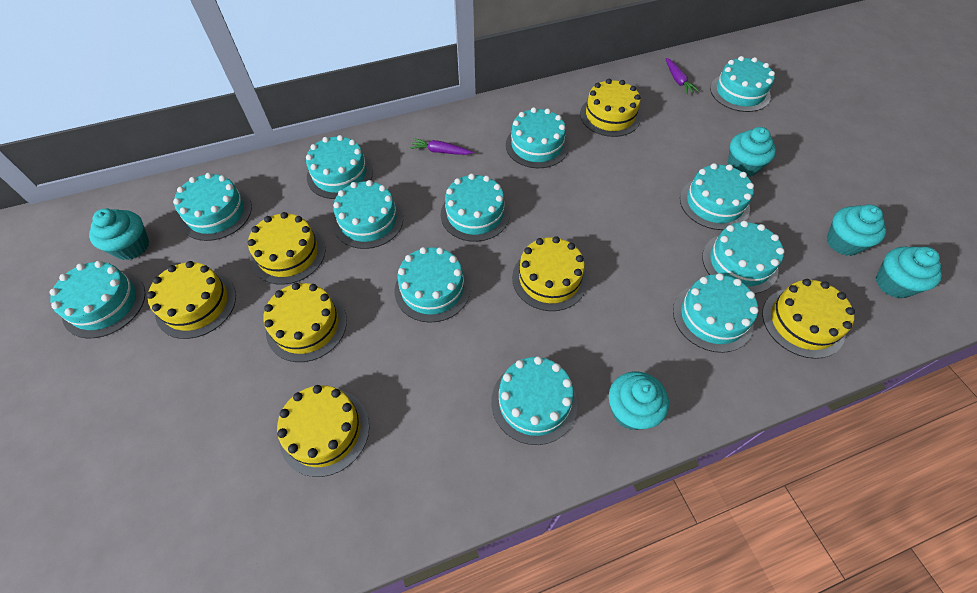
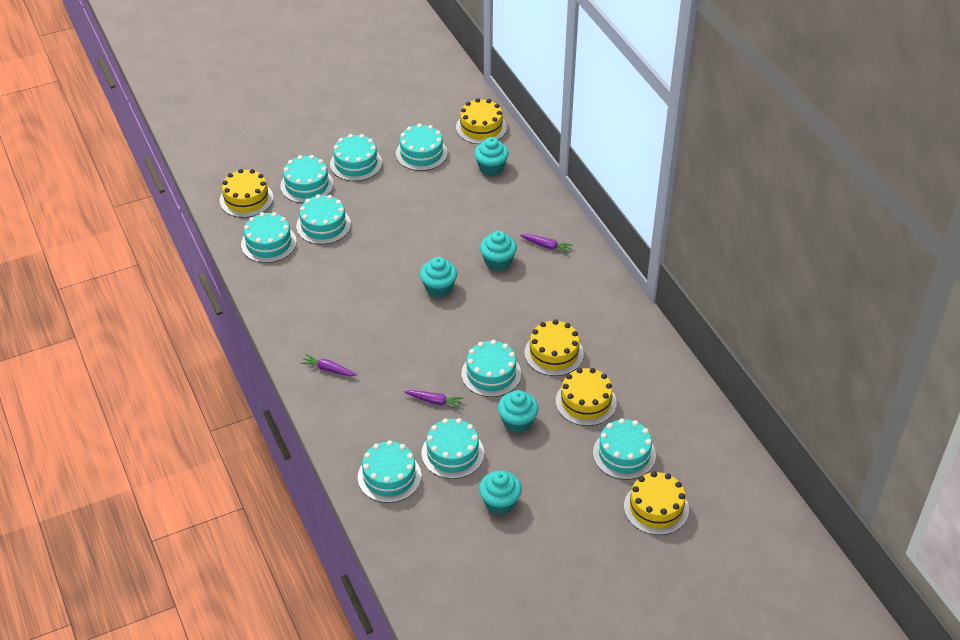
purple carrot: [410,138,473,155] [665,58,699,94] = 2 -> [300,354,357,376] [404,390,464,409] [520,234,573,253] = 3
turquoise cake: [50,261,145,338] [173,173,252,241] [306,135,373,199] [333,180,403,249] [395,247,471,323] [441,173,510,242] [491,356,577,445] [506,107,569,168] [673,273,759,353] [680,163,754,230] [702,221,785,294] [710,56,775,112] = 12 -> [241,212,297,263] [280,155,334,203] [296,194,351,245] [330,134,382,181] [358,440,421,503] [396,123,448,171] [421,418,484,479] [461,340,521,397] [593,418,656,480] = 9
yellow cake: [147,261,236,339] [248,212,325,285] [263,283,347,362] [277,385,369,477] [512,236,587,311] [580,79,641,137] [762,279,855,359] = 7 -> [220,169,273,218] [456,98,507,144] [524,320,584,376] [556,368,617,426] [624,471,689,535] = 5

